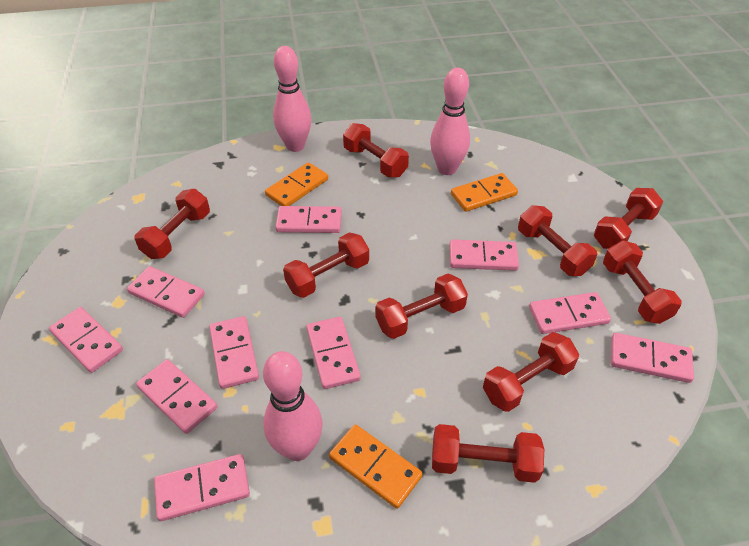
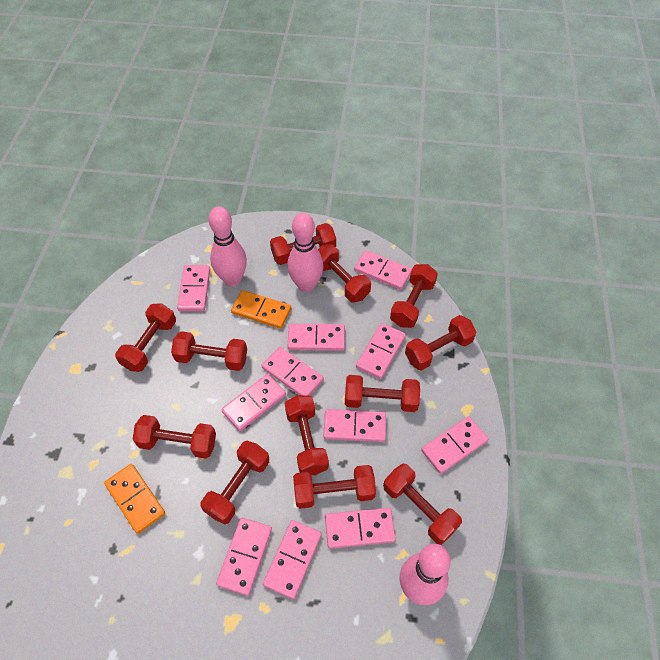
orange domino: [265,162,328,206] [329,424,423,509] [451,173,518,212] = 3 -> [104,464,165,534] [231,290,291,329] = 2
pink domino: [49,307,123,373] [127,266,205,318] [136,359,217,434] [154,454,250,521] [209,316,259,389] [275,206,342,233] [306,317,361,389] [449,239,519,271] [529,292,611,334] [611,333,694,383] = 10 -> [177,265,210,311] [216,518,272,596] [221,374,286,431] [261,347,324,396] [263,520,322,599] [288,324,345,351] [323,409,386,442] [325,508,396,549] [354,250,412,290] [356,323,406,379] [421,416,488,474] = 11
red dumbbell: [135,189,210,259] [283,232,369,298] [343,123,409,177] [375,274,468,339] [432,424,544,483] [483,332,579,412] [518,205,597,276] [594,188,663,249] [603,240,682,324] = 9 -> [115,304,176,372] [132,415,216,458] [171,331,247,371] [201,441,269,525] [270,223,336,265] [285,395,329,475] [293,465,376,509] [318,244,371,302] [345,375,420,412] [383,464,462,545] [390,264,438,328] [405,315,476,371] = 12

